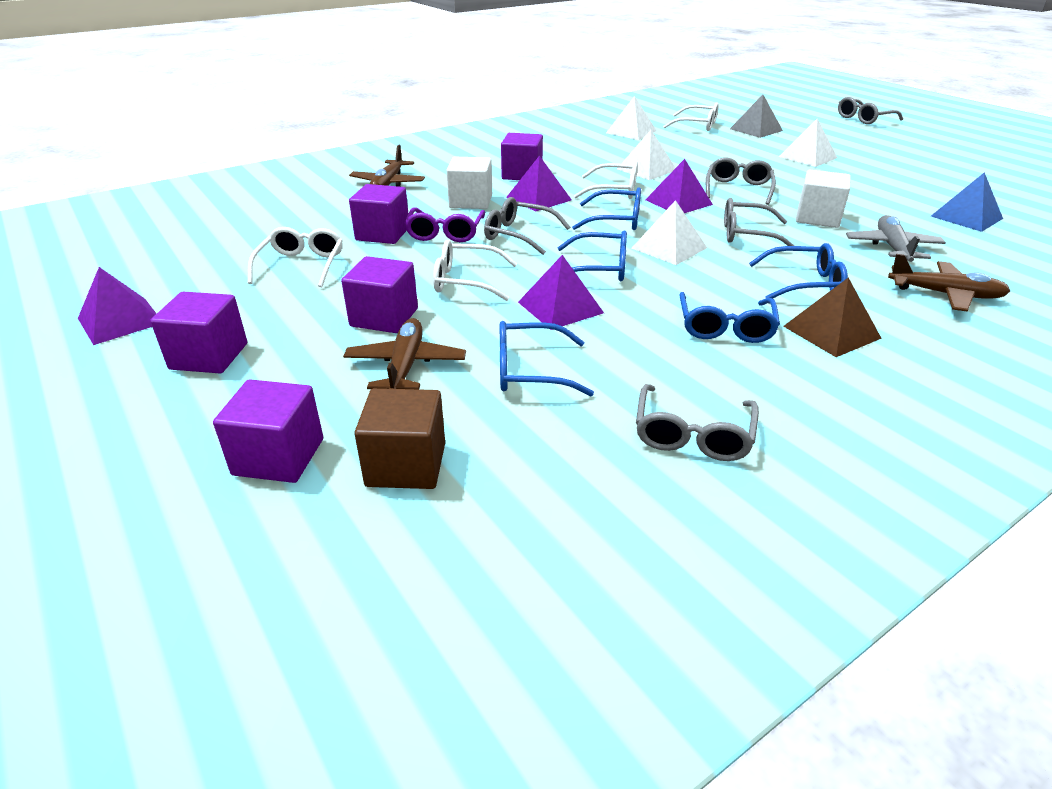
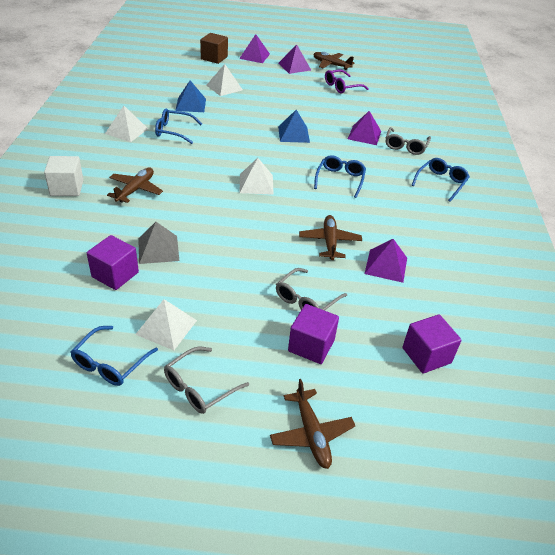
blue glasses: [500,321,594,396] [557,230,627,281] [572,188,641,230] [679,292,780,343] [749,243,848,299] = 5 -> [71,326,158,386] [155,108,202,144] [314,155,366,198] [412,158,470,202] = 4
blue pyramid: [931,172,1003,232] = 1 -> [175,81,206,112] [278,110,310,143] = 2
brown plane: [343,318,466,389] [349,145,425,187] [888,254,1010,311] = 3 -> [107,168,163,203] [270,379,355,469] [299,215,362,260] [313,52,354,70] = 4
brown pyramid: [783,278,882,357] = 1 -> none = 0
grey glasses: [484,197,570,255] [636,384,759,461] [706,157,776,205] [724,198,794,246] [838,97,903,124] = 5 -> [164,346,249,414] [276,268,347,311] [386,127,431,155] = 3
grey plane: [846,215,946,262] = 1 -> none = 0
purple cube: [150,292,247,373] [213,379,323,483] [341,256,418,333] [349,184,409,244] [501,133,543,180] = 5 -> [87,235,139,290] [288,304,339,364] [402,314,462,374] = 3
white cube: [446,157,492,209] [796,170,851,228] = 2 -> [44,156,84,196] = 1
white glasses: [248,227,343,287] [433,240,518,301] [574,161,638,199] [663,102,719,131] = 4 -> none = 0

